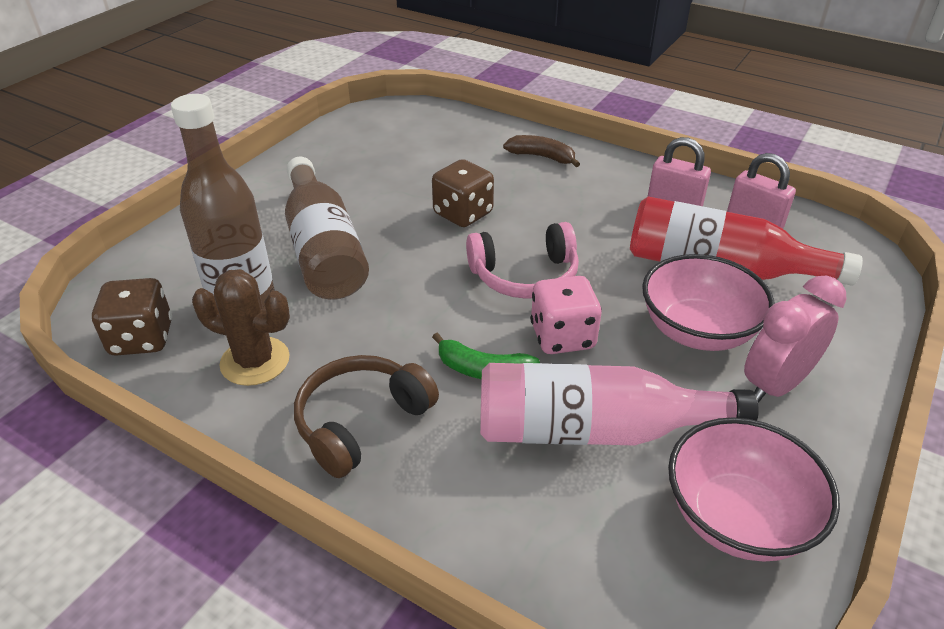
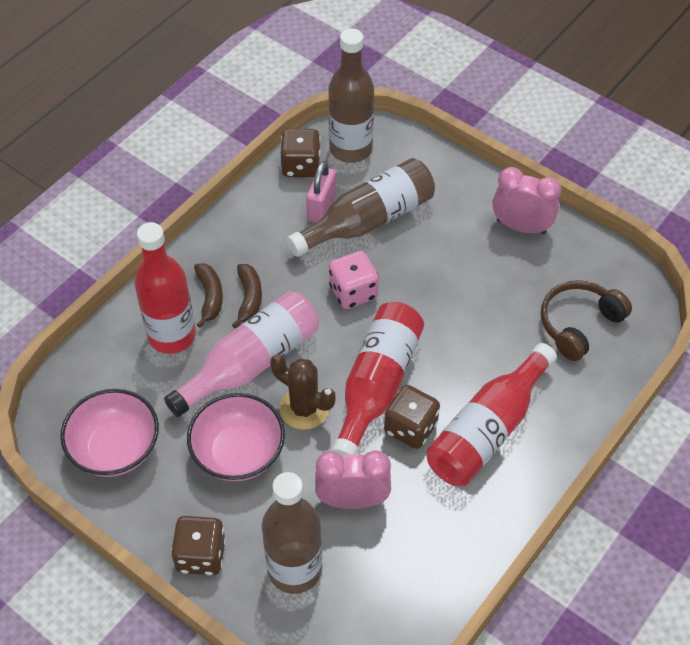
brown banana: [503,135,580,167] = 1 -> [194,263,223,328] [232,264,262,328] = 2
brown bottle: [171,94,275,310] [285,157,369,300] = 2 -> [262,472,322,594] [287,158,435,257] [328,28,374,163] = 3
brown dice: [91,278,172,356] [432,159,494,227] = 2 -> [171,516,226,575] [281,129,321,177] [384,385,440,449] = 3
green banana: [432,333,540,379] = 1 -> none = 0
pink clock: [744,275,847,403] = 1 -> [315,450,391,509] [492,167,561,235] = 2
pink headphones: [466,222,579,299] = 1 -> none = 0
pink padlock: [648,137,711,206] [727,153,796,229] = 2 -> [306,161,336,223] = 1
red bottle: [630,196,863,286] = 1 -> [134,222,196,354] [331,302,424,455] [426,343,557,486] = 3

